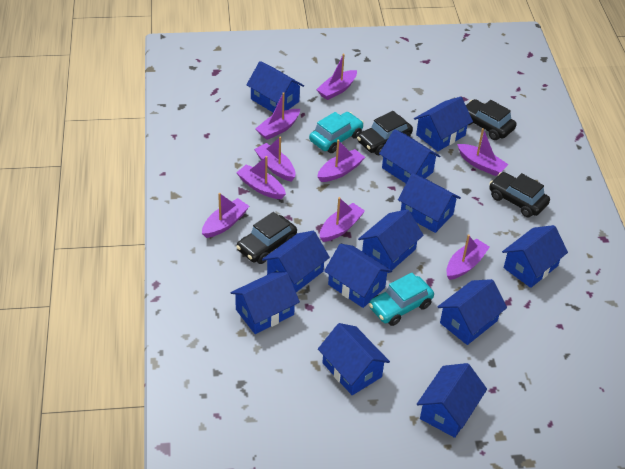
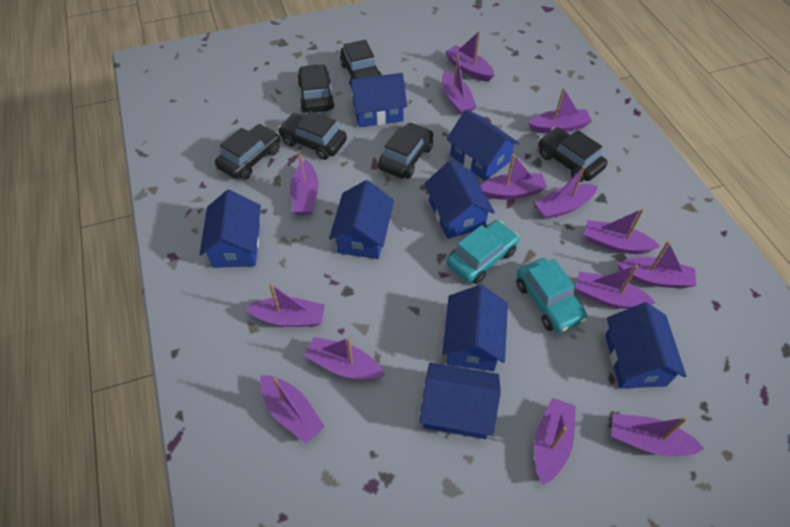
black car: [236,212,297,264] [357,111,413,155] [466,99,517,140] [489,172,550,217] = 4 -> [215,124,280,180] [278,111,347,160] [297,64,335,113] [340,40,382,88] [378,122,433,179] [538,127,607,182] = 6
blue house: [231,272,300,334] [246,61,304,112] [262,231,330,292] [318,323,390,395] [324,243,392,308] [358,209,424,273] [379,129,440,183] [398,173,461,233] [414,97,473,151] [417,363,487,438] [437,279,507,345] [502,225,568,288] = 12 -> [199,190,261,268] [329,180,394,259] [349,73,407,127] [419,363,501,439] [424,160,495,239] [442,285,508,371] [447,110,520,181] [605,302,687,389] = 8
purple boat: [202,193,249,238] [236,156,286,199] [254,137,295,181] [255,92,300,140] [316,54,357,100] [317,140,365,182] [320,197,365,242] [446,234,490,280] [457,128,509,176] = 9 -> [245,283,325,327] [260,375,325,443] [290,151,319,215] [304,337,385,380] [442,55,477,115] [445,31,495,82] [480,154,547,199] [528,88,592,133] [534,398,576,485] [535,165,598,219] [575,265,655,309] [584,208,660,254] [611,414,705,456] [618,241,696,288] = 14

